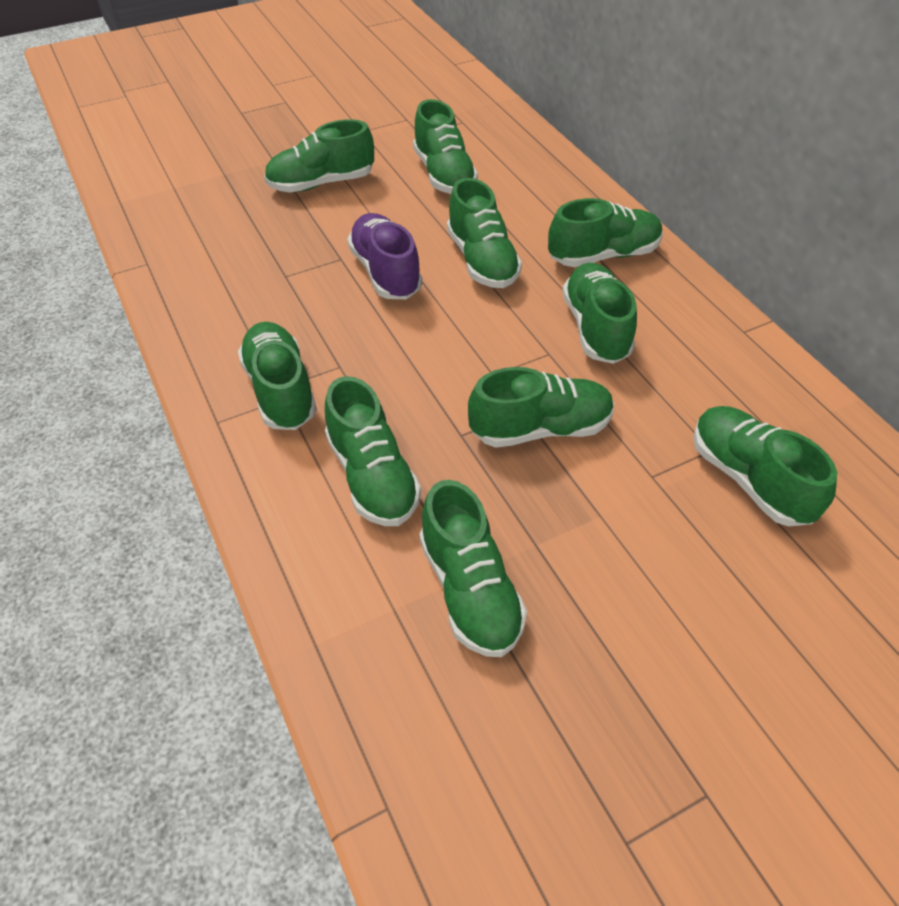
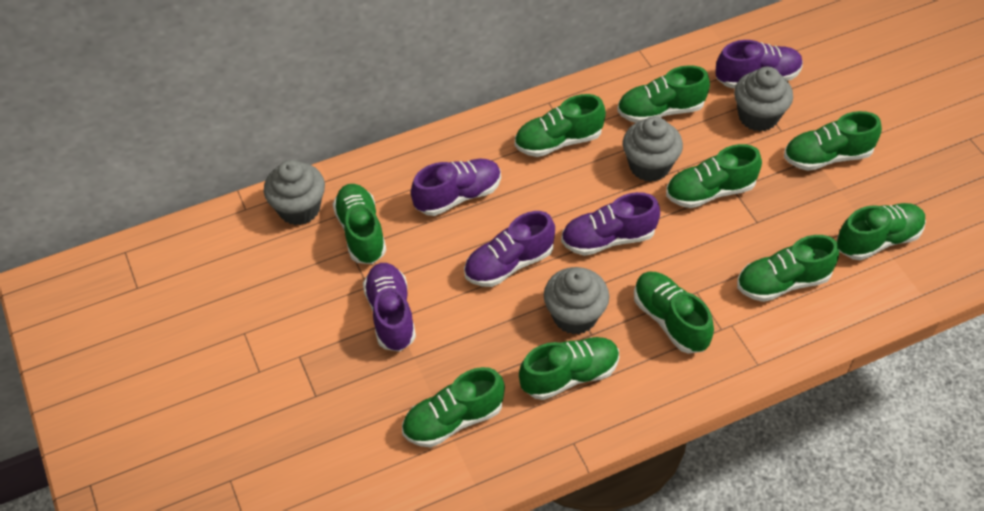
grey cupcake: none = 0 -> [264,160,325,225] [544,267,609,335] [623,116,683,182] [734,67,793,132] = 4
purple shoe: [347,213,422,299] = 1 -> [363,263,416,352] [411,159,501,216] [464,211,555,287] [561,192,660,256] [715,40,803,88] = 5

